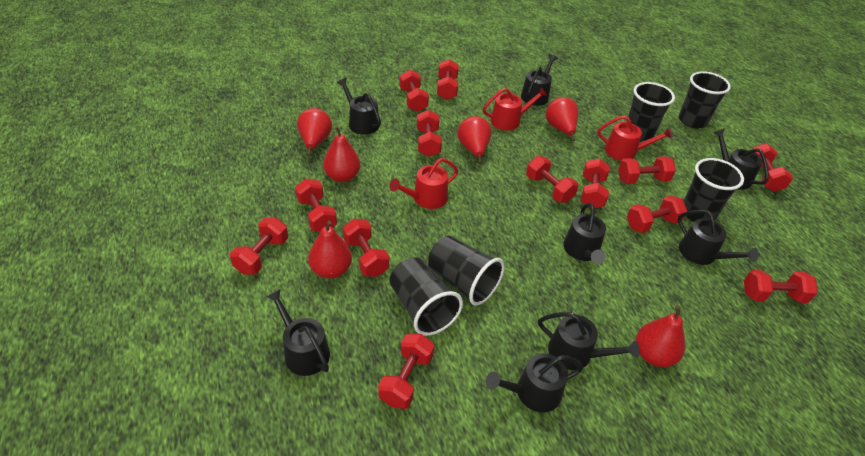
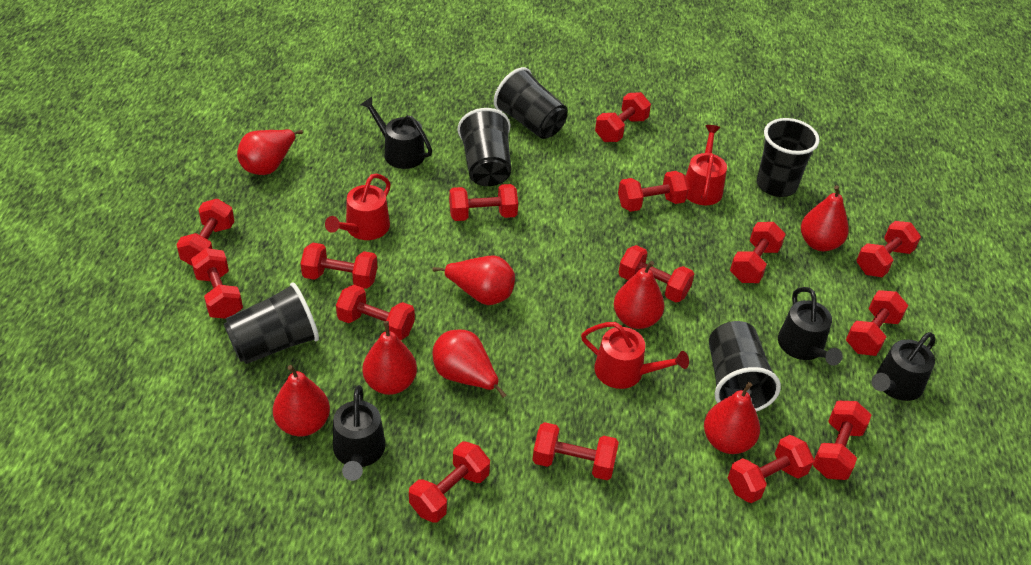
black watering can: [266,289,330,376] [337,78,381,135] [486,353,583,412] [521,54,558,106] [538,312,640,370] [563,203,606,264] [678,210,759,265] [713,128,769,190] = 8 -> [333,385,385,481] [360,97,432,169] [778,287,843,366] [871,332,936,401] = 4
red dumbbell: [230,217,288,275] [295,178,337,232] [343,219,389,277] [378,334,434,409] [399,70,429,112] [417,110,442,157] [437,59,459,100] [526,156,579,203] [581,158,610,208] [618,156,676,184] [627,196,687,233] [744,270,818,303] [752,143,793,192] = 13 -> [176,199,234,266] [191,248,243,319] [301,243,377,289] [336,285,415,340] [409,441,490,523] [449,184,518,221] [533,422,619,480] [595,92,651,142] [618,171,689,212] [618,245,694,302] [728,435,814,503] [730,222,786,283] [813,401,871,480] [846,290,908,356] [856,221,921,277] = 15
red pear: [297,108,332,156] [308,221,352,278] [323,126,360,182] [458,116,492,164] [546,97,578,141] [636,306,685,367] = 6 -> [237,129,303,175] [273,365,330,436] [362,321,417,395] [432,255,515,305] [432,329,506,398] [614,261,664,329] [704,382,760,454] [801,185,849,251] = 8

